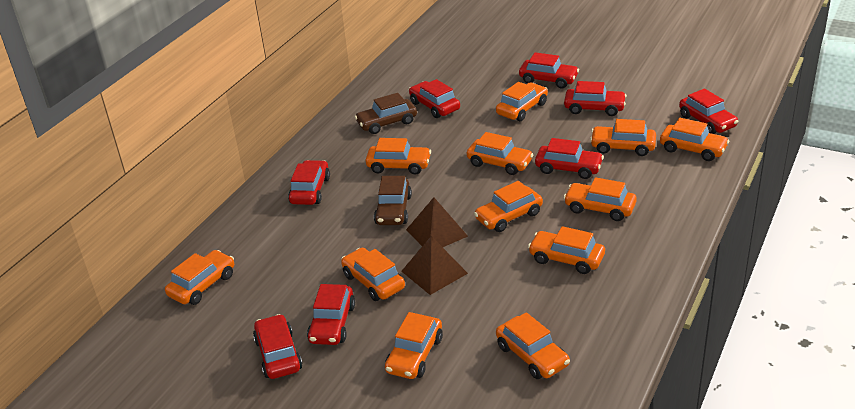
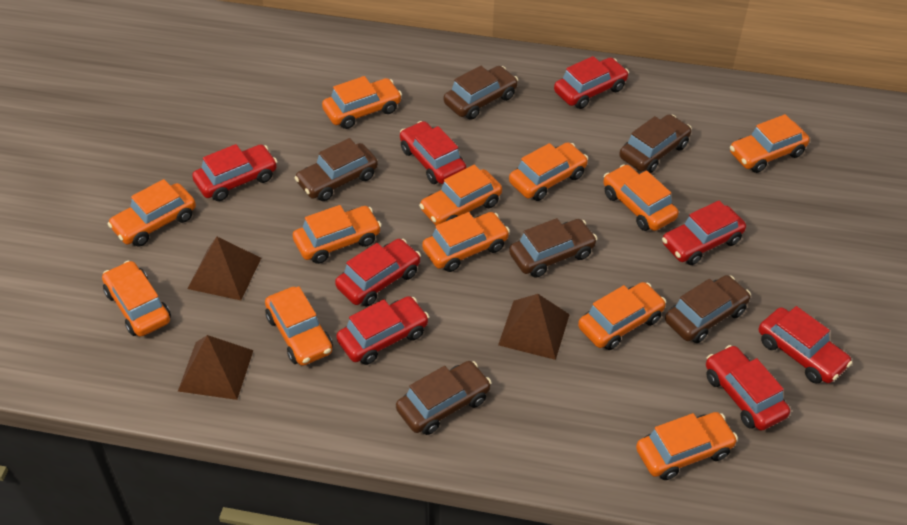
brown car: [355,93,417,134] [374,176,412,225] = 2 -> [295,138,378,201] [396,361,492,435] [444,66,518,120] [509,218,597,278] [619,114,692,173] [665,275,751,343] = 6
brown pyramid: [401,236,468,295] [406,197,468,247] = 2 -> [178,335,253,400] [187,237,261,300] [498,294,570,360] = 3

